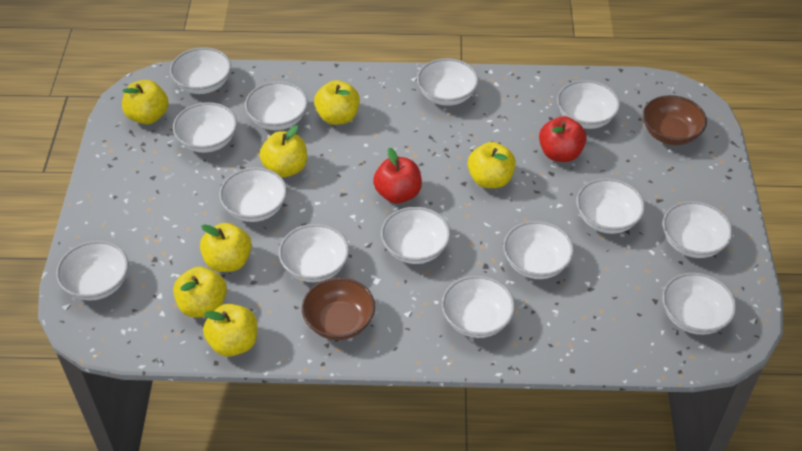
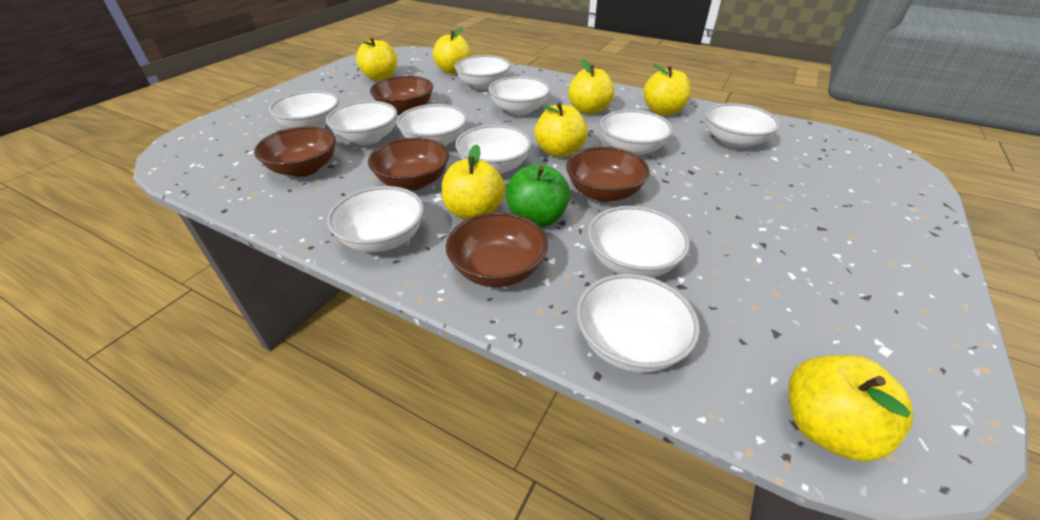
brown bowl: [302,278,375,340] [643,95,707,145] = 2 -> [254,126,336,177] [368,137,449,190] [370,76,433,115] [446,212,548,287] [566,147,650,202] = 5
green apple: none = 0 -> [506,164,570,227] = 1
red apple: [373,148,422,204] [539,116,587,162] = 2 -> none = 0
white bowl: [56,241,129,301] [170,47,231,94] [173,102,237,153] [219,167,287,222] [245,81,308,130] [279,224,349,282] [381,207,450,264] [417,58,478,106] [442,275,515,338] [503,221,574,279] [557,80,620,129] [576,178,645,234] [662,272,736,335] [663,201,733,258] = 14 -> [269,90,339,128] [326,101,397,145] [327,186,424,252] [396,104,467,146] [454,55,511,90] [455,125,532,174] [489,76,551,115] [576,274,700,373] [588,206,690,278] [600,110,673,156] [705,103,780,148] = 11

